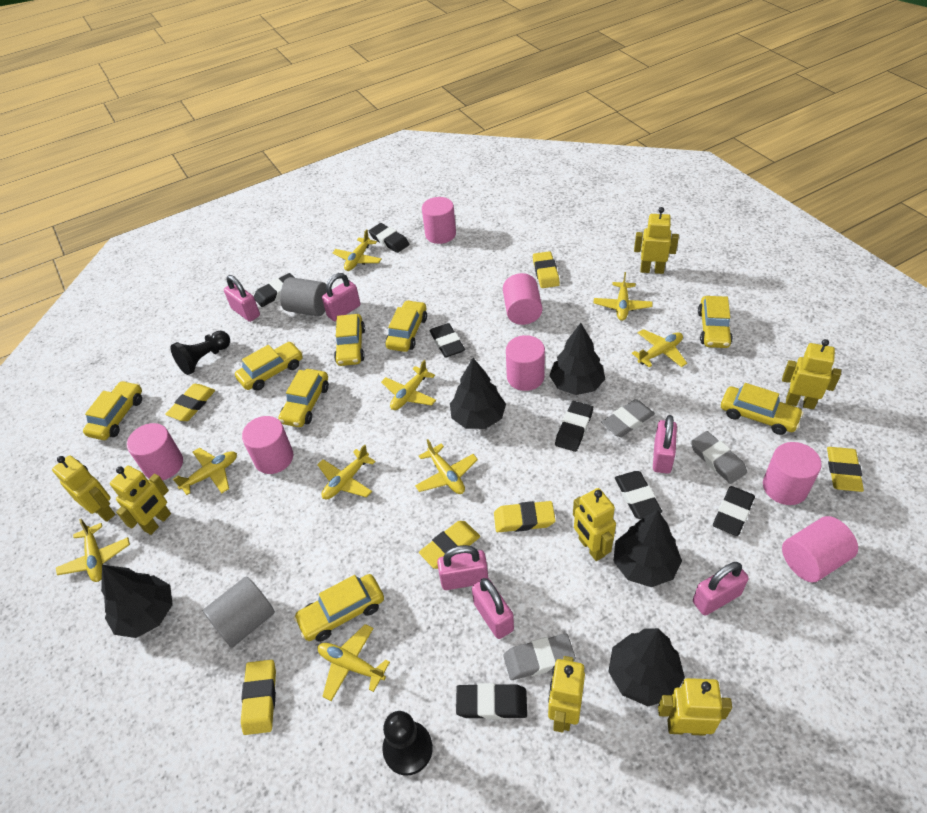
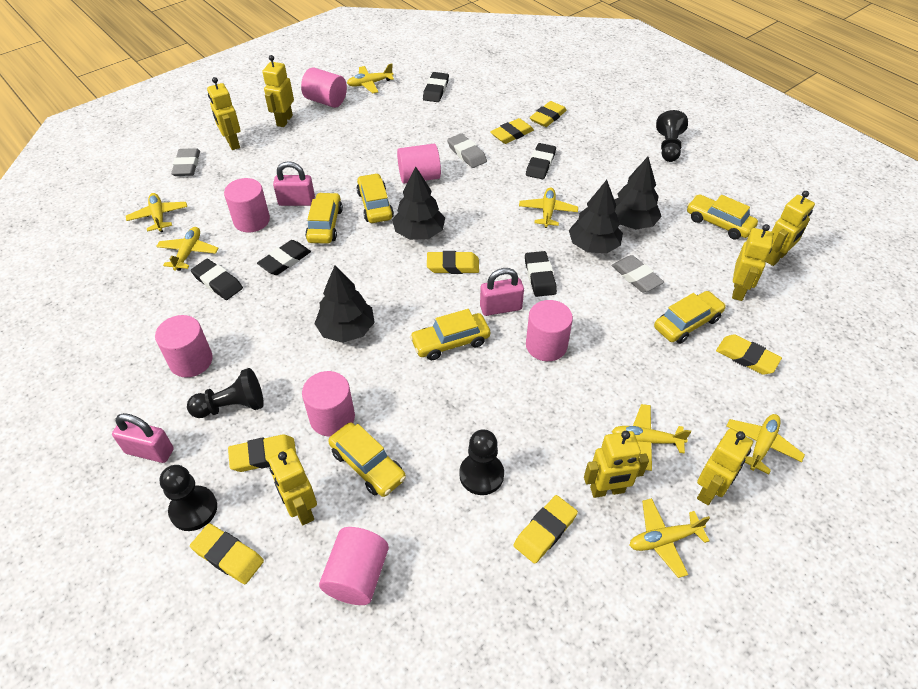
black eraser: [254,273,295,307] [369,223,410,253] [430,323,465,358] [456,683,527,719] [555,401,593,452] [615,471,662,519] [713,486,755,536] = 7 -> [191,259,243,300] [257,240,311,275] [423,72,449,102] [525,251,557,297] [526,143,556,179] = 5
black pawn: [170,331,230,375] [382,711,433,776] = 2 -> [159,465,217,531] [187,368,264,418] [459,429,504,495] [656,110,688,162] = 4
black tree: [101,565,173,638] [450,358,506,429] [549,323,605,395] [608,628,685,706] [613,510,682,587] = 5 -> [314,265,375,343] [392,167,445,240] [569,180,623,253] [614,157,662,229] = 4
grey cylinder: [203,576,275,648] [280,277,327,316] = 2 -> none = 0
pink padlock: [224,275,260,322] [322,273,360,321] [437,545,488,590] [472,578,514,639] [653,415,677,474] [693,562,749,616] = 6 -> [112,413,174,463] [273,161,315,206] [480,268,524,316] = 3
yellow car: [83,381,142,440] [235,342,303,391] [278,369,329,427] [294,574,384,642] [334,314,365,366] [385,300,427,352] [698,296,733,348] [721,383,804,435] = 8 -> [305,192,343,244] [328,422,406,497] [357,173,394,223] [410,309,490,360] [654,291,726,344] [687,194,758,240] = 6
yellow eraser: [165,384,215,421] [241,660,276,735] [419,521,480,569] [494,501,555,532] [533,251,560,288] [827,447,864,492] = 6 -> [190,523,264,584] [228,434,296,472] [427,251,479,274] [490,118,534,144] [514,495,578,564] [530,101,567,127] [716,334,782,375] = 7
yellow plane: [56,519,130,582] [173,448,237,495] [317,444,376,499] [318,624,390,701] [333,229,382,271] [381,360,436,410] [415,439,478,494] [594,272,653,321] [632,329,687,367] = 9 -> [126,193,187,232] [156,227,218,271] [347,64,394,93] [519,187,578,228] [611,404,691,471] [629,498,710,578] [726,414,805,474] = 7

